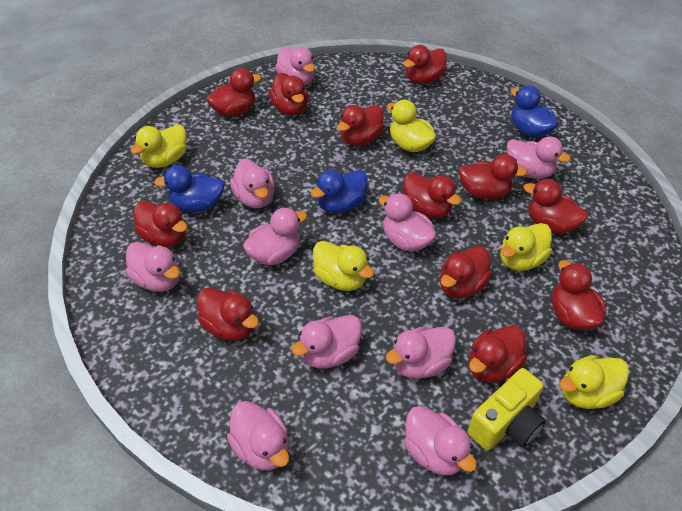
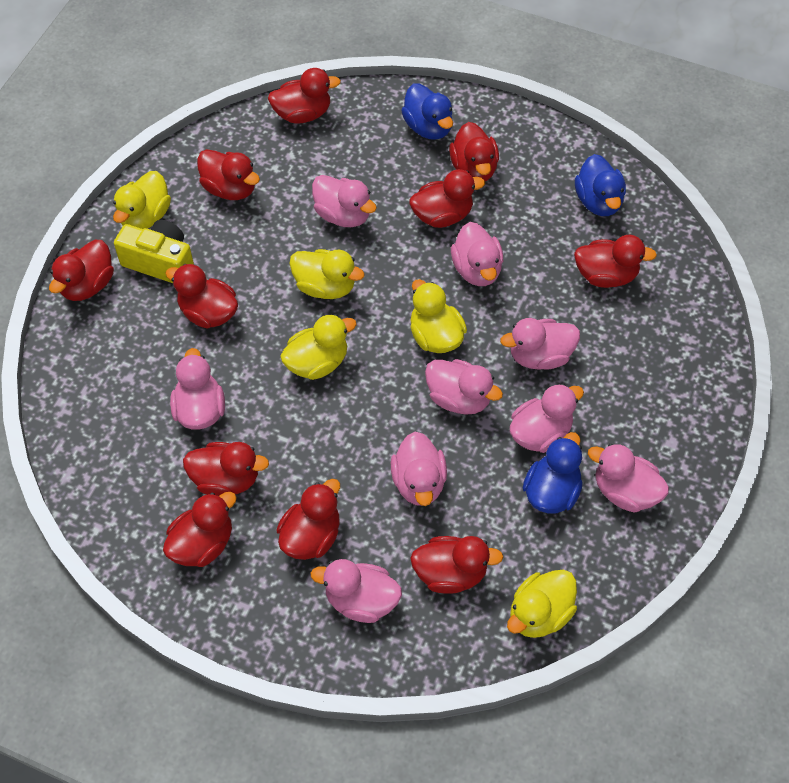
pink duck: [126,242,180,292] [227,401,289,471] [230,158,275,208] [243,208,307,265] [275,47,315,85] [291,315,362,369] [378,193,437,252] [386,326,456,379] [404,406,477,475] [507,137,571,179] = 10 -> [170,348,225,429] [311,559,402,623] [312,175,377,227] [391,432,447,506] [425,359,503,415] [451,222,503,286] [500,318,580,370] [510,384,584,453] [588,444,669,513] = 9
red duck: [134,201,188,247] [197,287,259,341] [206,68,261,117] [269,73,308,115] [337,105,384,146] [403,45,447,84] [404,172,461,218] [440,246,492,298] [459,154,527,200] [469,325,527,383] [523,179,588,234] [552,260,606,330] = 12 -> [49,240,114,301] [163,492,237,567] [165,264,238,328] [183,442,269,496] [197,149,260,200] [268,68,341,124] [277,479,340,560] [409,169,485,228] [410,536,503,594] [449,122,499,181] [574,235,657,288] = 11

